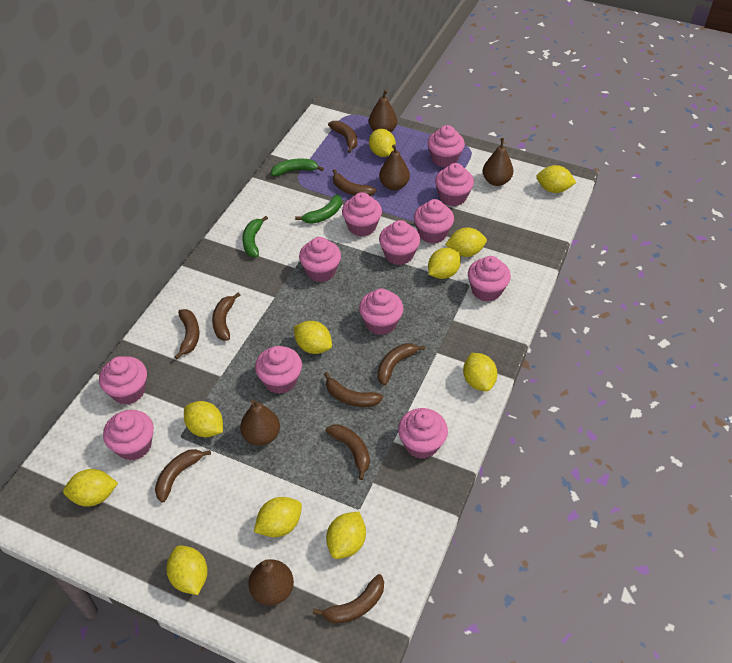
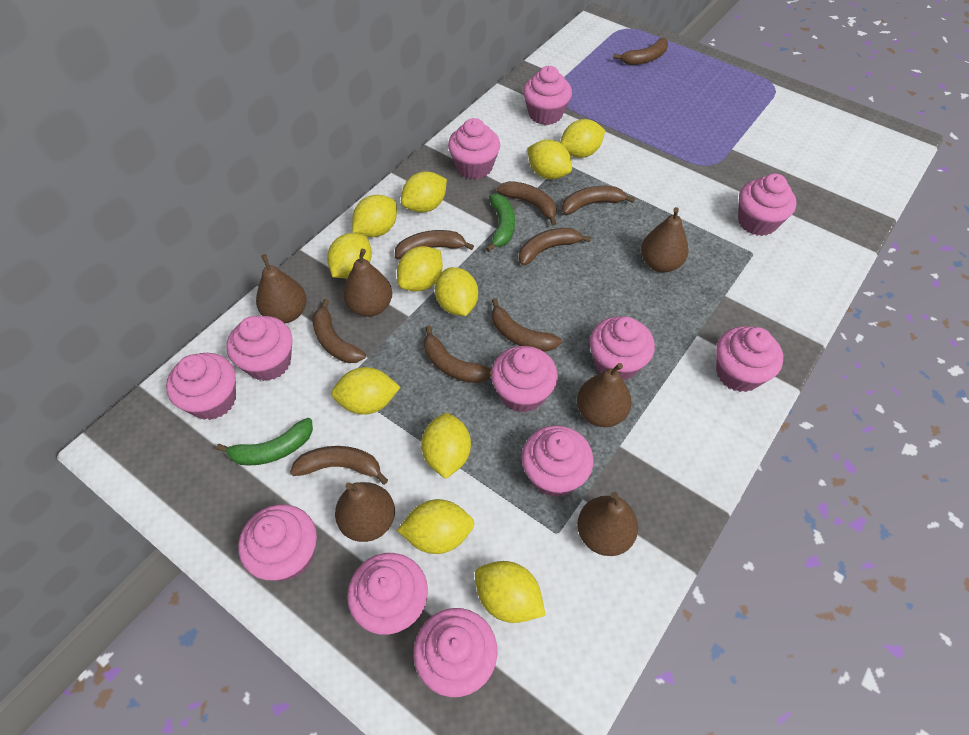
brown pear: [240,399,280,446] [249,559,294,605] [369,90,397,132] [379,145,410,190] [483,138,513,186] = 5 -> [256,254,307,323] [335,482,395,542] [343,249,392,317] [577,363,632,427] [577,492,638,556] [641,207,689,273] = 6
green banana: [242,216,268,257] [271,159,324,176] [295,194,342,224] = 3 -> [216,418,313,466] [486,194,515,252] = 2

